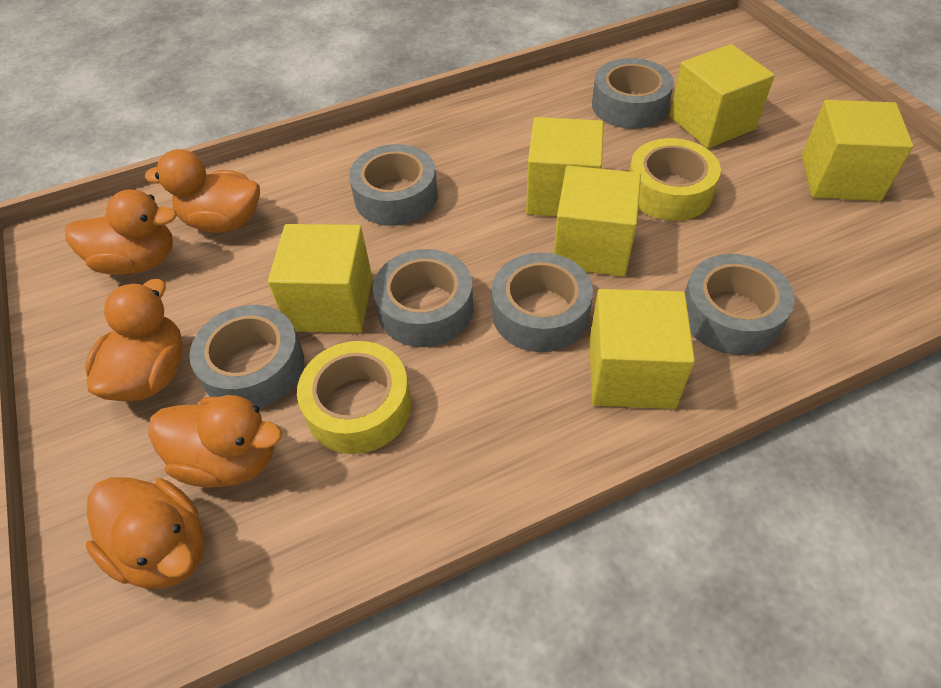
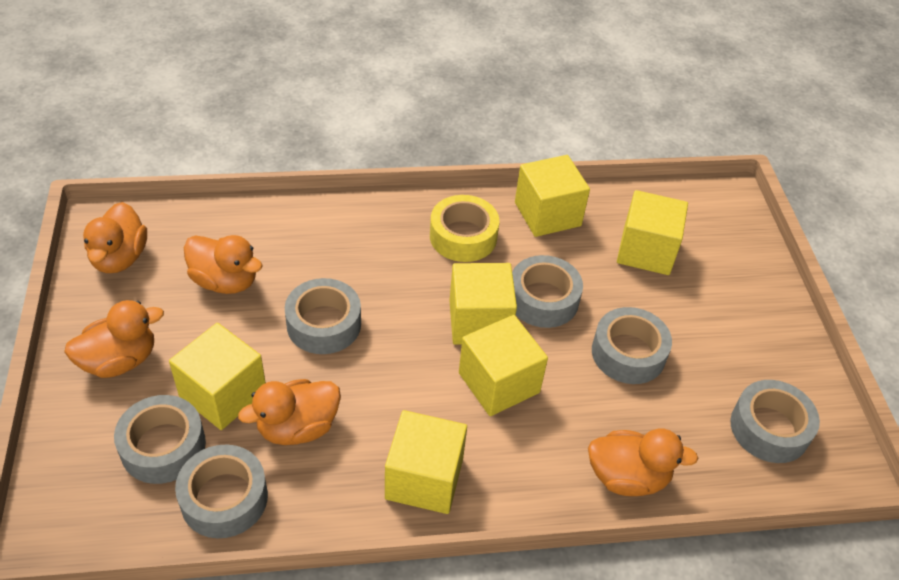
yellow tape: [297,341,411,454] [629,138,721,221] = 2 -> [430,195,499,262] = 1

